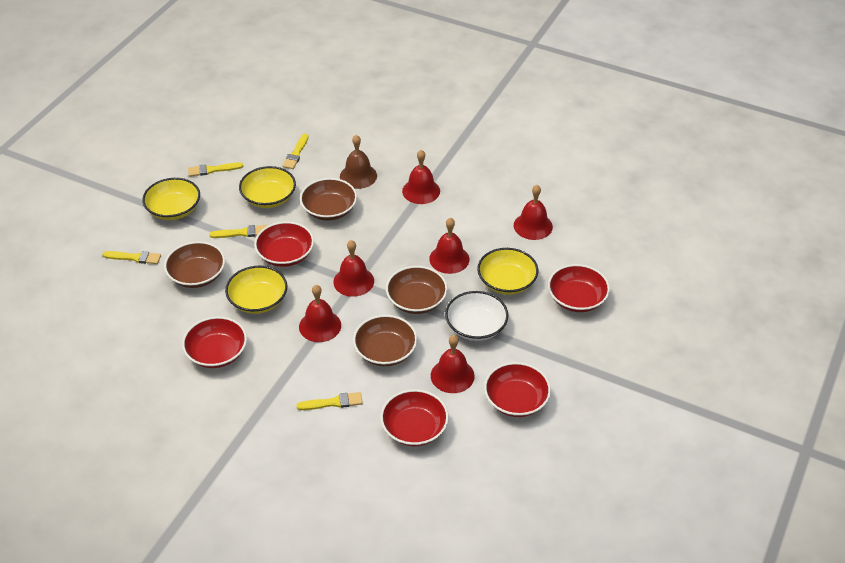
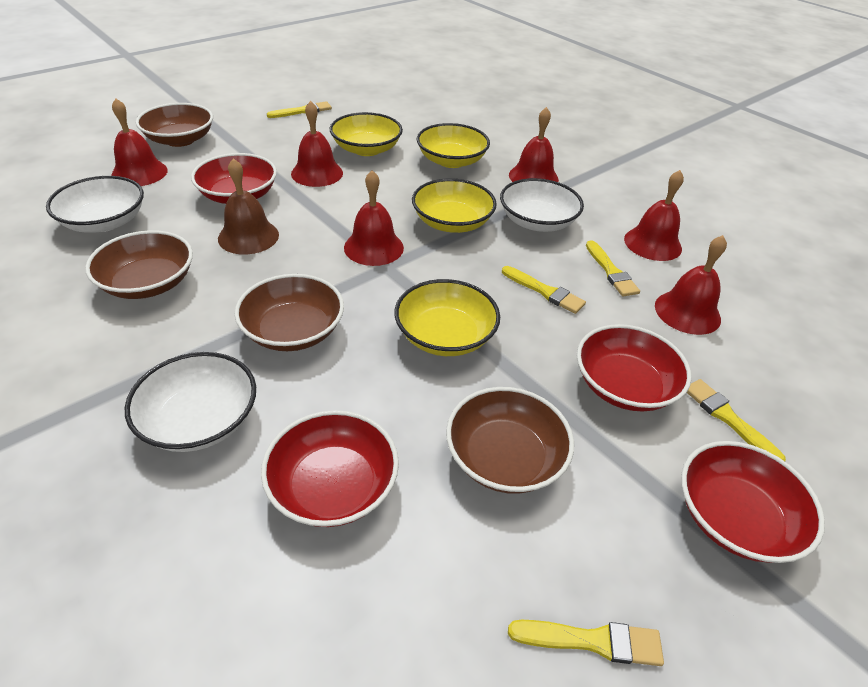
red bowl: [182,317,247,368] [254,221,314,267] [380,389,449,446] [484,362,551,417] [548,264,610,312] = 5 -> [191,153,277,204] [261,410,399,527] [577,324,692,411] [681,441,825,563] = 4
white bowl: [445,291,509,341] = 1 -> [46,176,144,233] [125,352,256,452] [500,178,584,232] = 3

